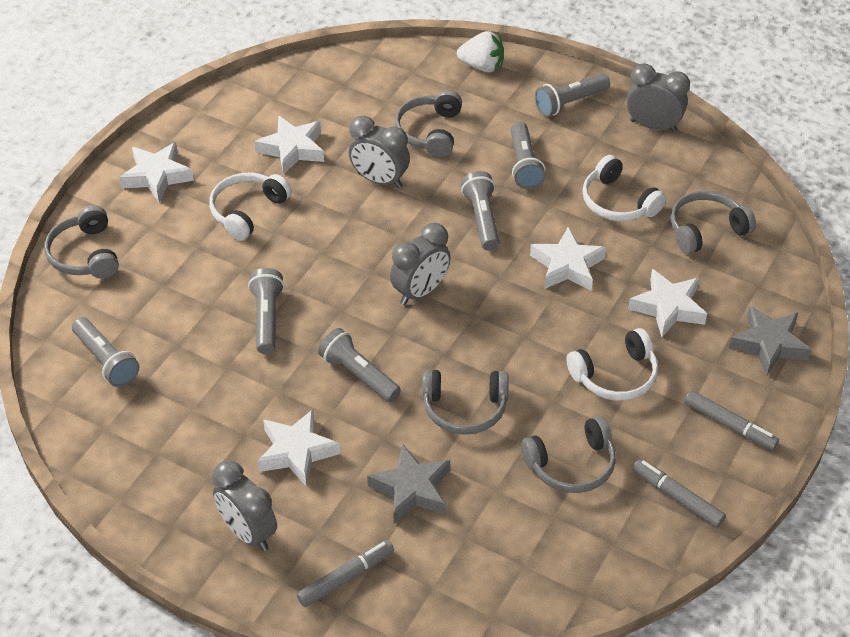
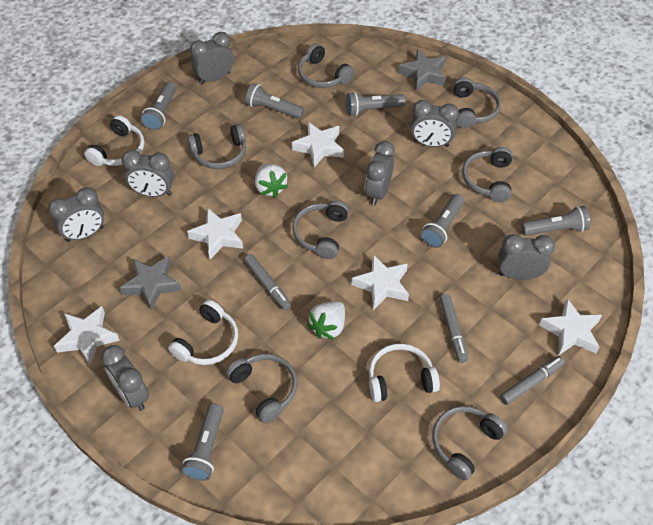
grey clock: [212,460,277,551] [349,116,410,188] [390,223,450,305] [627,63,690,132] = 4 -> [48,187,104,242] [101,345,149,411] [122,150,174,197] [190,32,234,85] [365,141,395,205] [411,100,459,147] [498,234,555,280] = 7
grey headphones: [44,205,119,278] [395,90,462,157] [422,370,509,435] [521,416,616,493] [670,191,756,255] = 5 -> [188,124,246,169] [226,354,297,423] [292,200,349,259] [298,43,354,88] [433,406,507,481] [453,77,501,128] [462,147,512,202] = 7
white strawberry: [457,31,504,72] = 1 -> [255,163,288,198] [307,301,345,340] = 2

